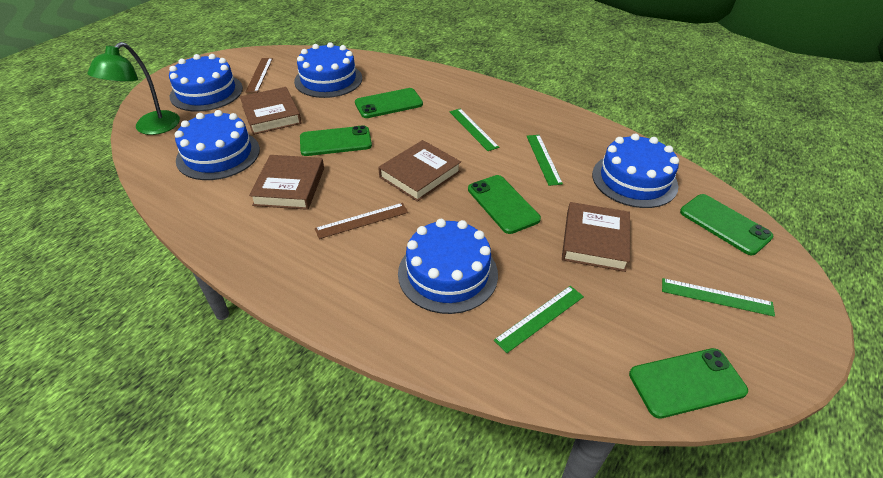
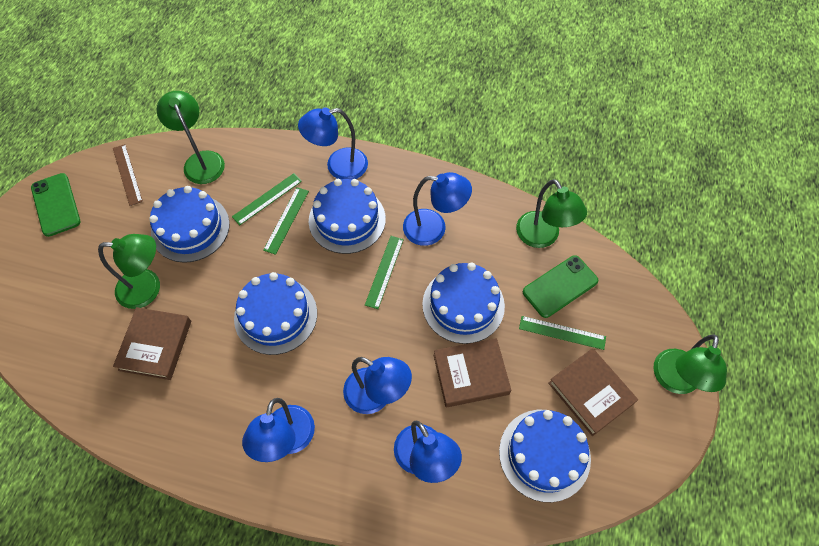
blue lamp: none = 0 -> [242,398,315,462] [298,107,368,180] [343,357,412,414] [394,420,462,483] [403,172,472,246] = 5
brown book: [240,87,302,135] [249,155,324,210] [378,140,461,202] [562,202,630,272] = 4 -> [113,307,191,380] [434,338,511,407] [548,348,638,436] = 3
brown ruler: [246,58,273,93] [315,203,408,239] = 2 -> [113,144,143,206] = 1
green lamp: [87,42,180,135] = 1 -> [98,234,160,309] [156,91,225,184] [516,179,587,248] [653,334,727,394] = 4
green phone: [300,125,372,156] [355,88,423,118] [468,175,541,234] [629,348,748,419] [680,194,774,255] = 5 -> [31,173,80,237] [523,255,598,318] = 2

